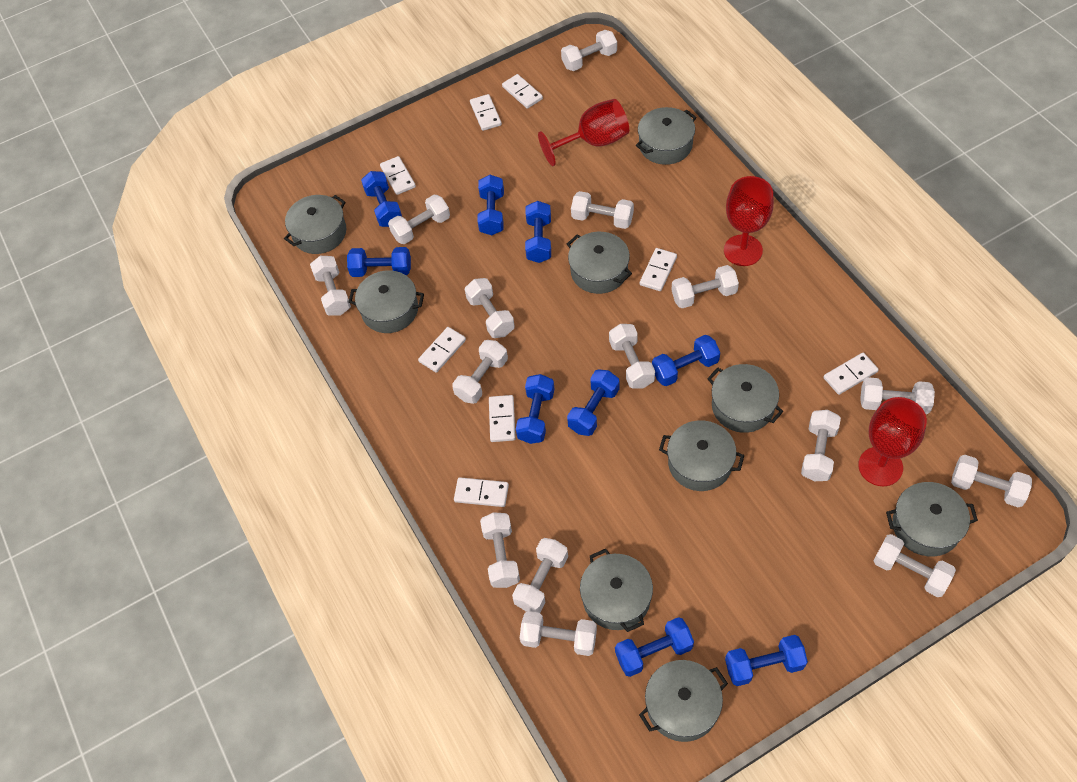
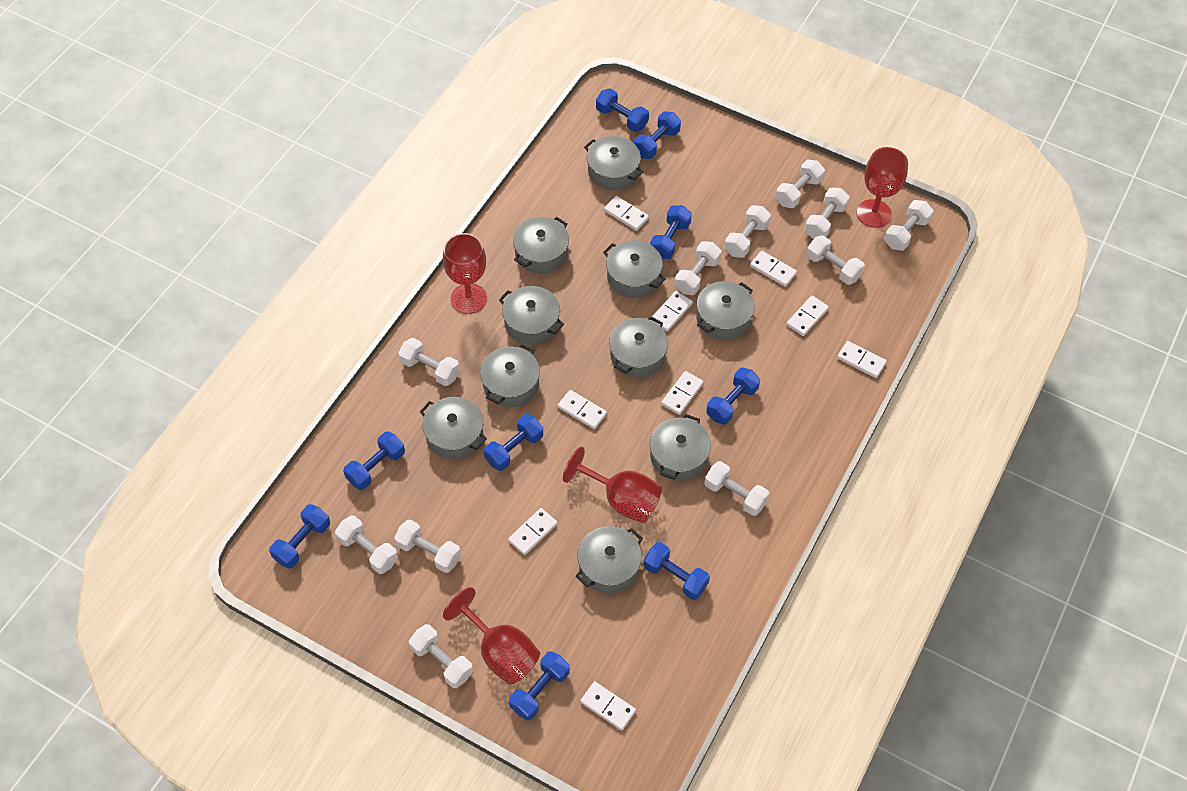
grey pot: [284,195,346,254] [348,270,424,333] [567,232,632,294] [580,549,653,632] [636,107,697,165] [639,660,728,742] [659,420,744,491] [707,364,784,433] [886,482,978,556] = 9 -> [420,397,487,460] [480,344,540,408] [499,286,564,345] [513,217,569,274] [576,526,643,593] [584,136,644,191] [603,240,666,298] [609,316,668,378] [650,414,711,481] [696,281,754,340] = 10
red goblet: [538,99,629,166] [724,176,774,266] [858,397,927,486] = 3 -> [443,233,487,314] [443,587,540,685] [563,447,662,523] [857,147,908,228] = 4
white domino: [380,156,416,195] [418,327,466,373] [454,477,509,507] [470,94,502,131] [489,395,516,442] [502,74,543,109] [640,248,677,291] [824,353,879,395] = 8 -> [508,508,558,555] [558,390,607,429] [580,681,636,730] [604,196,649,231] [651,291,693,332] [661,371,704,415] [750,251,797,287] [786,296,829,336] [837,341,887,378] = 9
white dumbbell: [310,256,351,316] [388,195,450,244] [452,340,508,404] [465,278,515,338] [480,512,520,588] [512,538,568,613] [520,611,597,656] [561,30,617,71] [571,191,634,229] [609,324,655,389] [671,265,739,308] [801,410,841,481] [860,377,935,414] [874,534,956,597] [951,455,1032,507] = 15 -> [335,516,398,574] [394,520,461,573] [398,338,460,386] [409,624,473,688] [675,241,722,295] [704,461,769,516] [724,205,771,258] [776,160,825,208] [805,188,850,239] [806,235,865,285] [884,200,933,251] = 11

